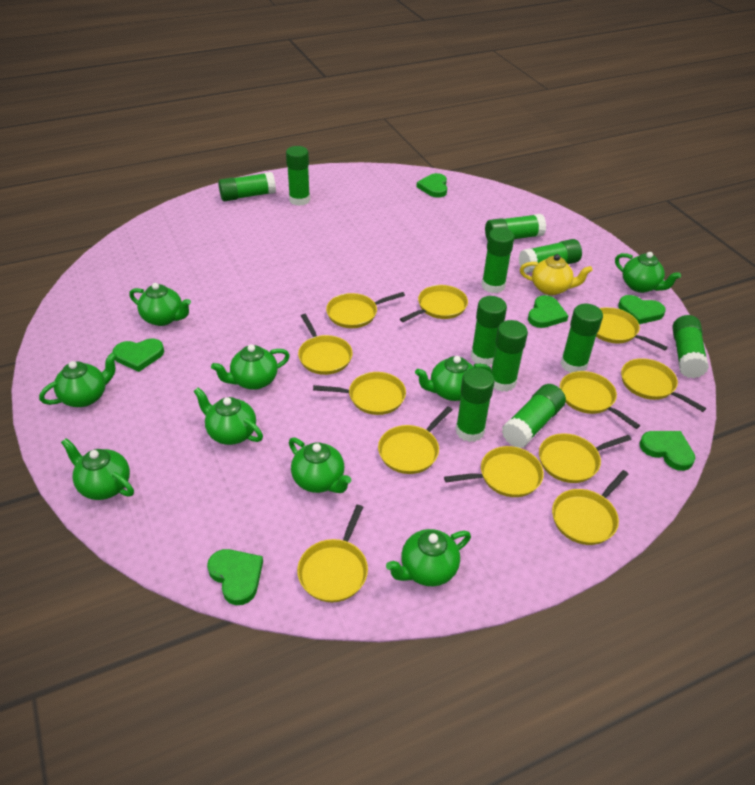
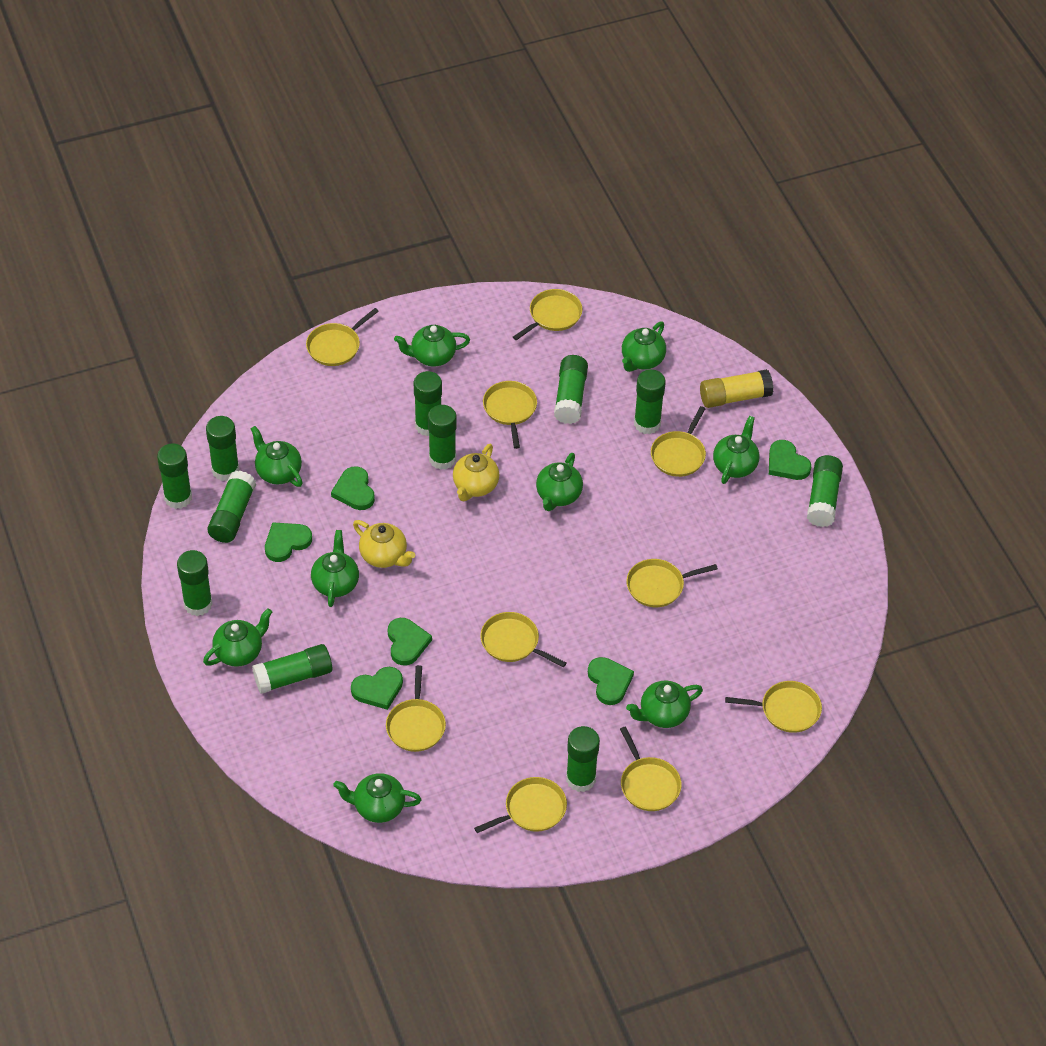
yellow glue stick: none = 0 -> [700,369,773,408] = 1
yellow pan: [297,505,368,602] [298,314,353,375] [313,372,406,415] [326,292,405,328] [378,406,453,474] [400,285,468,322] [444,446,544,497] [539,433,631,483] [552,470,629,545] [560,371,640,429] [596,307,668,350] [621,358,706,412] = 12 -> [306,308,379,366] [386,665,446,752] [474,777,567,833] [480,612,566,668] [483,381,537,449] [513,289,582,340] [620,727,682,811] [626,559,718,607] [651,406,706,477] [725,681,822,733] = 10
yellow teapot: [520,254,592,295] = 1 -> [353,520,415,568] [453,444,499,501] = 2

